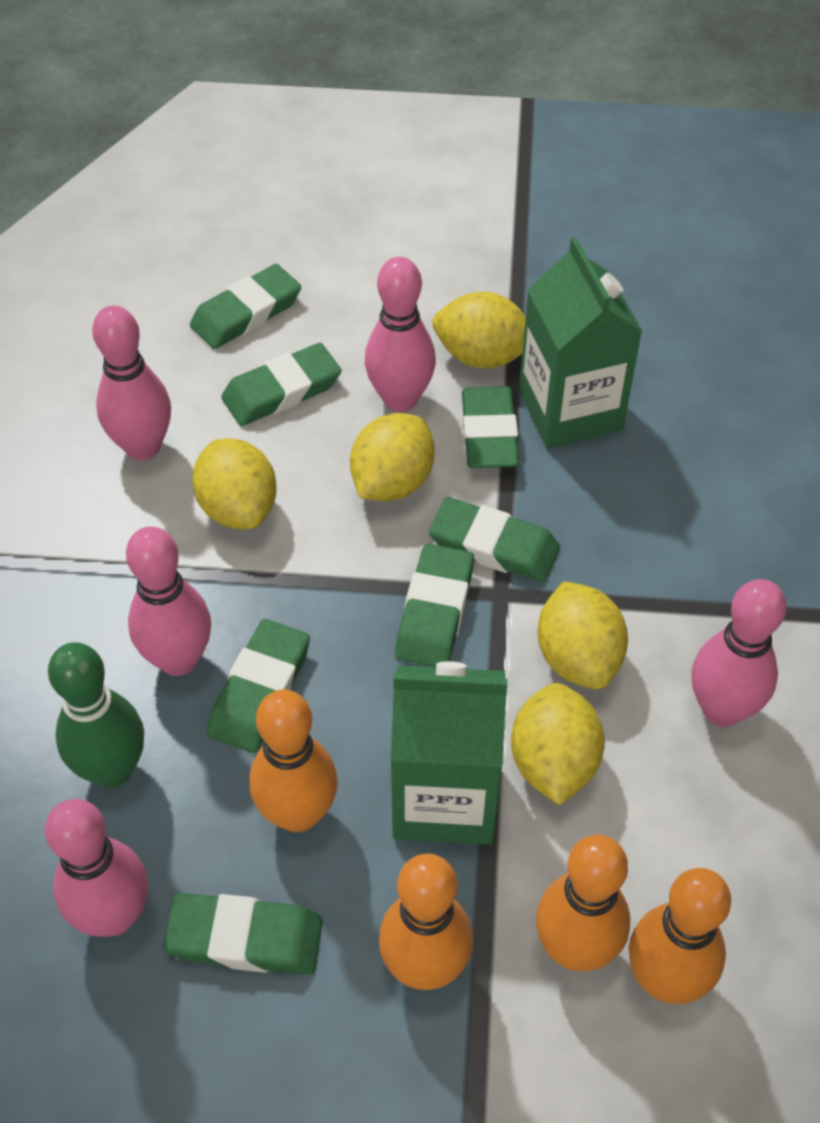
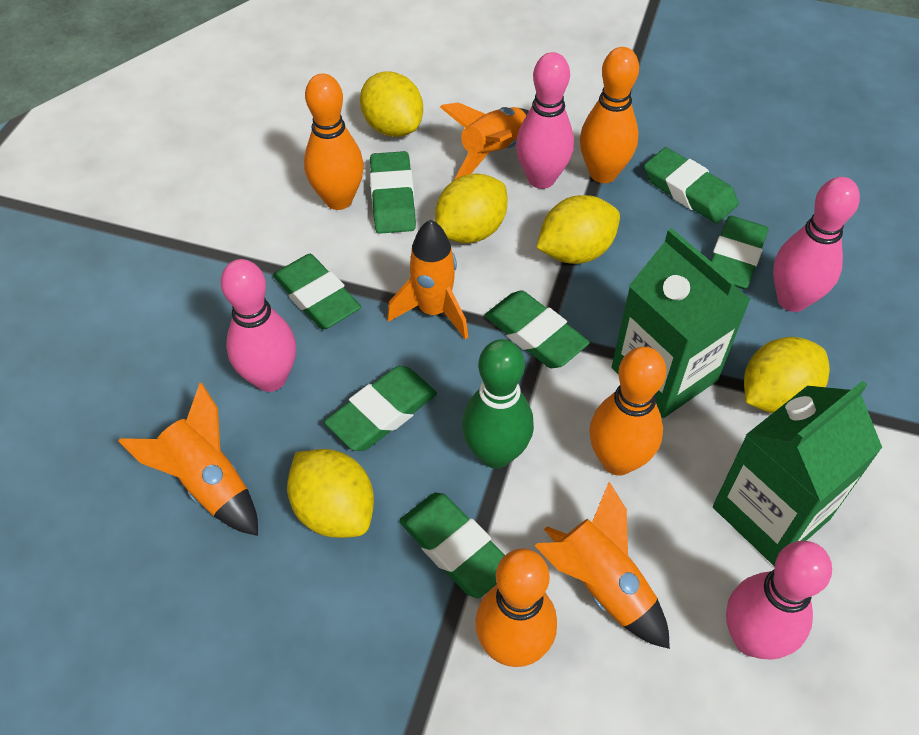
orange rocket: none = 0 -> [118,383,258,536] [387,220,468,340] [440,102,529,180] [534,482,670,649] = 4
pink bowling pin: [45,799,148,937] [92,306,171,460] [126,526,211,676] [365,257,436,412] [692,579,787,727] = 5 -> [221,259,296,392] [516,52,574,189] [726,541,832,660] [773,177,860,312] = 4

